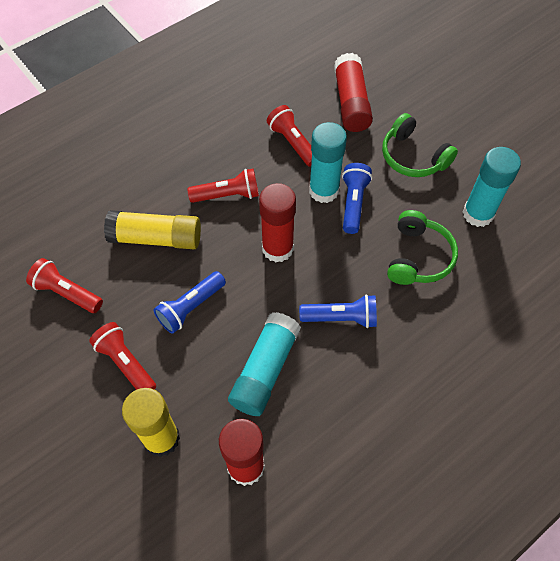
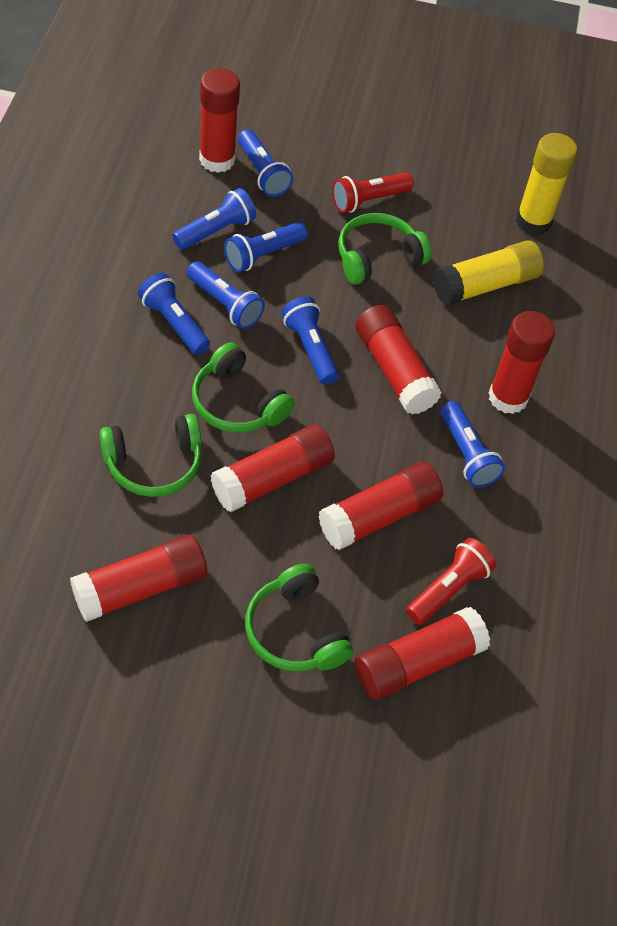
blue flashlight: [154,271,226,334] [299,294,377,328] [342,163,372,234] = 3 -> [138,273,210,355] [173,188,256,249] [187,261,265,329] [224,222,308,272] [238,129,293,197] [281,296,339,385] [441,401,505,488] = 7
green headphones: [382,113,458,177] [387,210,458,285] = 2 -> [99,414,202,497] [192,343,295,433] [245,563,353,671] [338,213,432,285] = 4
red flashlight: [26,258,103,313] [89,322,156,390] [187,168,259,203] [267,105,312,167] = 4 -> [332,173,414,213] [406,538,496,625] = 2
red glue stick: [219,419,265,486] [259,183,296,262] [334,53,373,132] = 3 -> [70,534,207,622] [199,68,240,173] [211,424,335,512] [319,462,443,550] [355,607,490,700] [356,305,442,414] [489,311,555,414] = 7
turquoise glue stick: [228,312,301,416] [309,122,347,203] [463,147,521,227] = 3 -> none = 0

